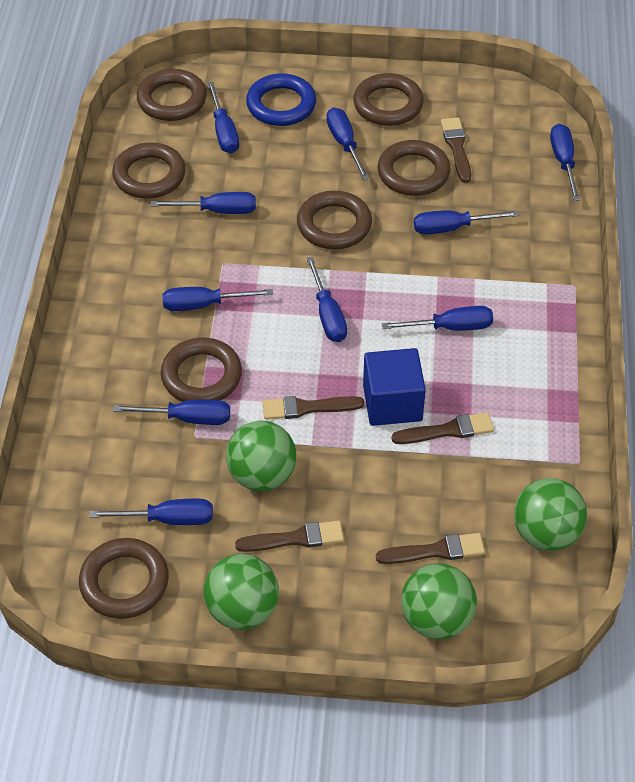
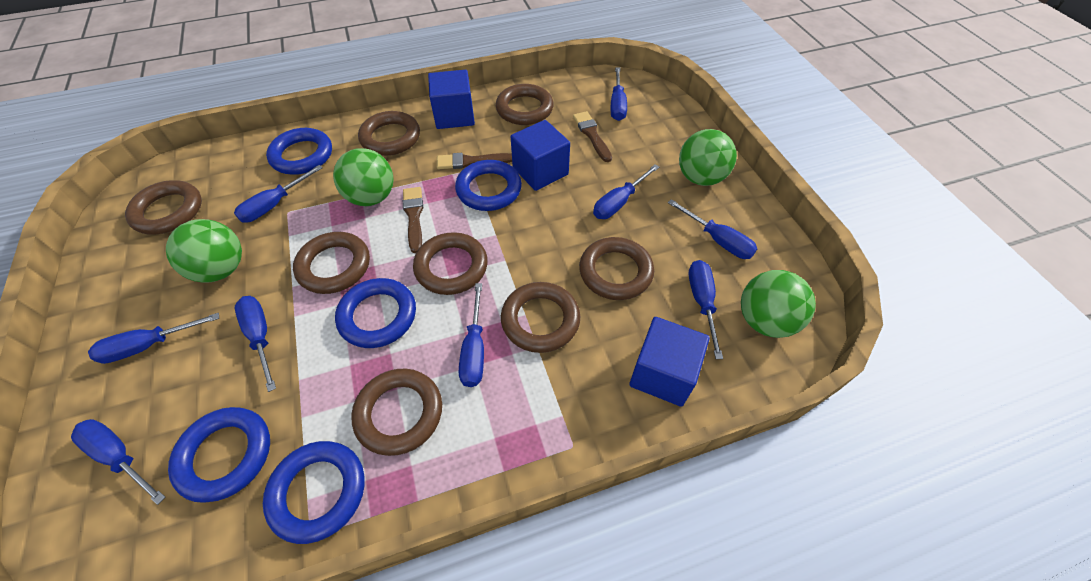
blue cube: [363,348,426,426] = 1 -> [428,70,475,129] [511,120,570,191] [629,317,710,407] = 3
blue ring: [246,73,316,126] = 1 -> [168,407,270,503] [263,441,365,544] [266,128,332,175] [335,278,416,348] [455,160,522,211] = 5
blue screwdriver: [90,499,213,525] [113,400,230,425] [151,192,256,214] [162,287,273,311] [207,82,239,153] [306,256,347,342] [326,108,369,180] [382,306,493,331] [414,210,519,234] [550,124,580,201] = 10 -> [71,419,165,505] [88,313,219,364] [234,165,323,223] [235,296,276,392] [459,283,484,387] [593,164,659,219] [611,67,627,121] [668,199,757,259] [689,260,723,359] = 9
brown brush: [235,520,344,552] [263,396,364,420] [376,533,485,564] [392,412,494,444] [441,117,471,183] = 5 -> [403,187,423,253] [437,153,512,169] [573,111,612,162] = 3
brown ring: [79,538,169,619] [112,142,186,198] [137,69,207,121] [161,337,242,402] [297,191,372,249] [354,73,424,126] [377,140,450,196] = 7 -> [125,180,202,235] [293,232,370,294] [351,369,442,456] [358,111,420,156] [413,232,488,295] [496,84,554,125] [501,282,580,353] [579,237,654,300] = 8

